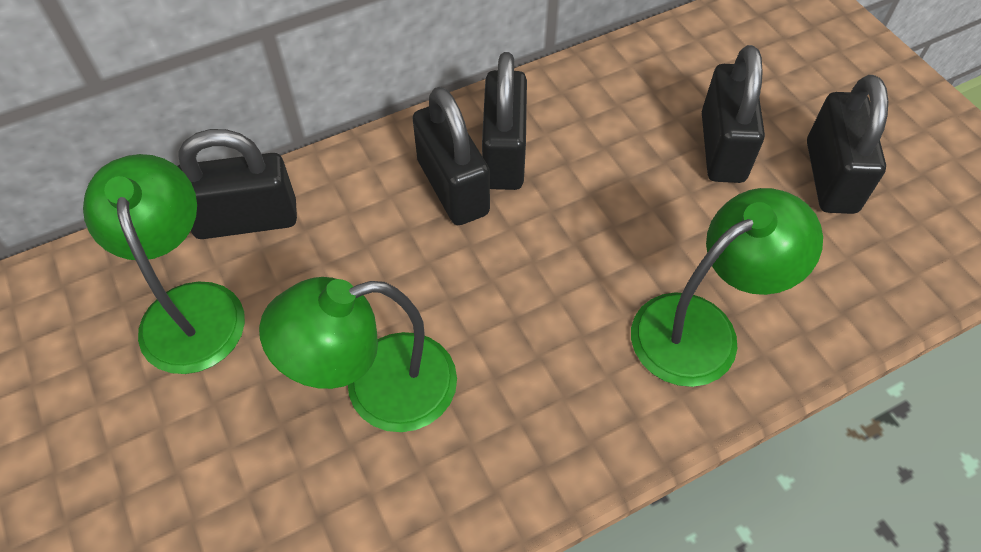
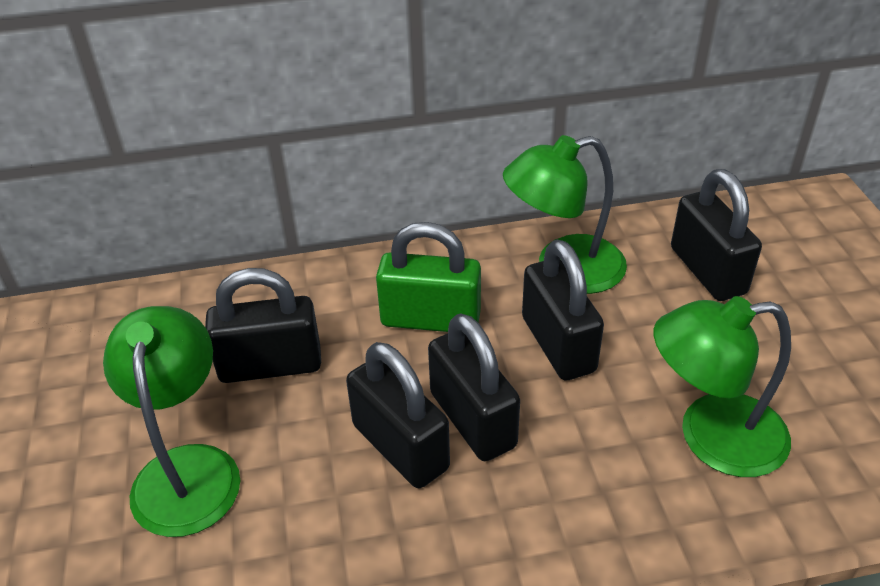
green padlock: none = 0 -> [376,222,481,332] = 1

